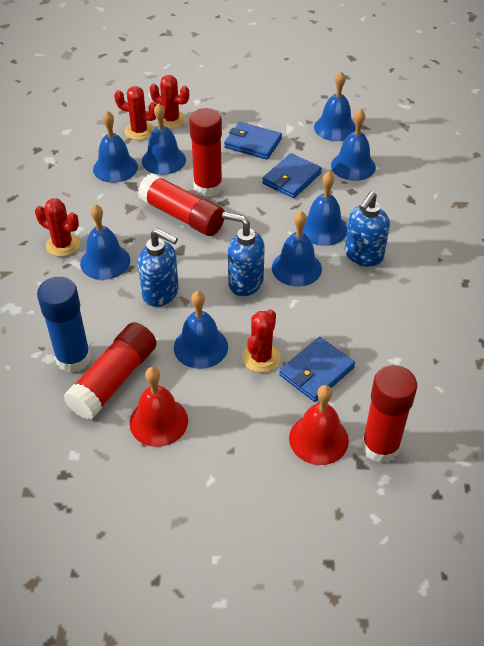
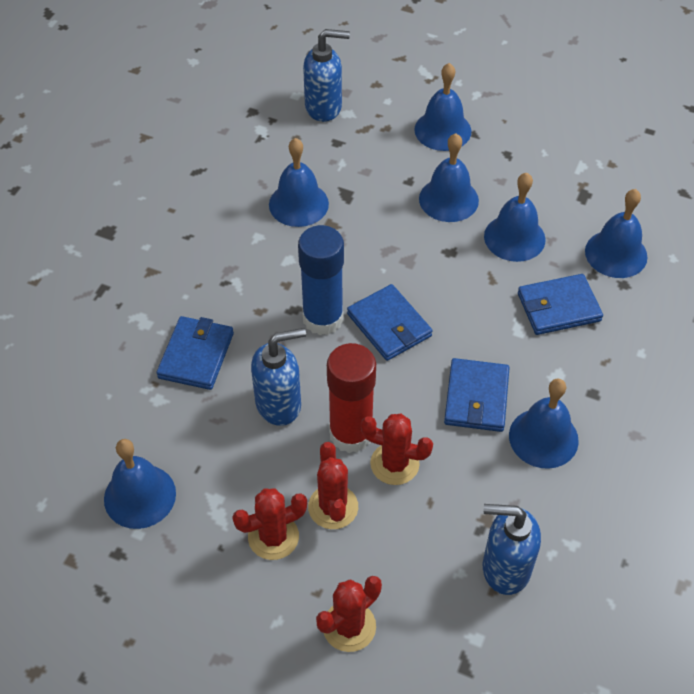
blue bell: [80,204,130,280] [93,111,138,183] [142,103,186,175] [174,291,228,369] [272,211,322,287] [302,172,347,246] [314,71,356,141] [331,109,376,181] = 8 -> [104,439,176,529] [269,138,329,227] [414,63,471,151] [419,133,479,222] [484,173,546,262] [509,378,579,469] [585,189,647,278] = 7
blue wallet: [224,122,282,160] [262,153,322,198] [279,337,355,402] = 3 -> [157,316,234,390] [347,284,432,361] [444,358,510,432] [518,274,603,335] = 4
red bell: [130,367,188,447] [289,385,349,465] = 2 -> none = 0
red glue stick: [64,322,157,420] [138,173,225,236] [189,108,222,197] [362,365,417,463] = 4 -> [327,343,376,453] = 1

